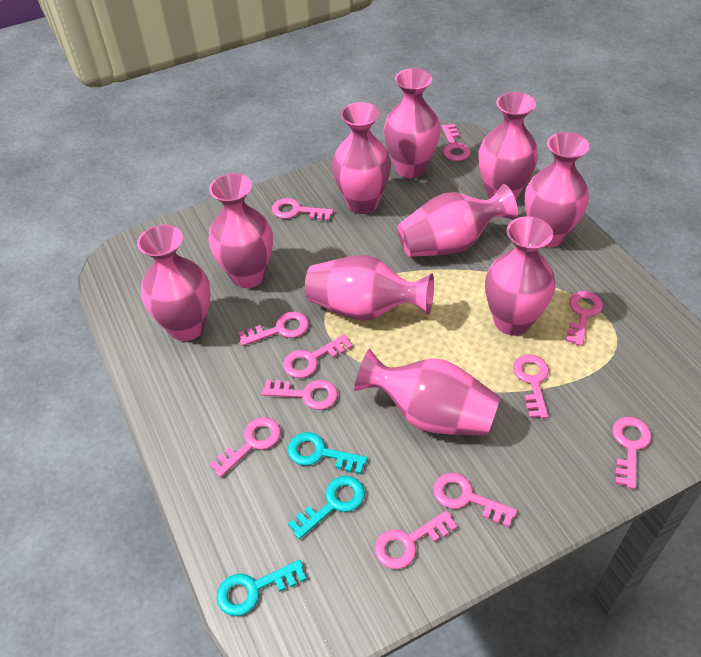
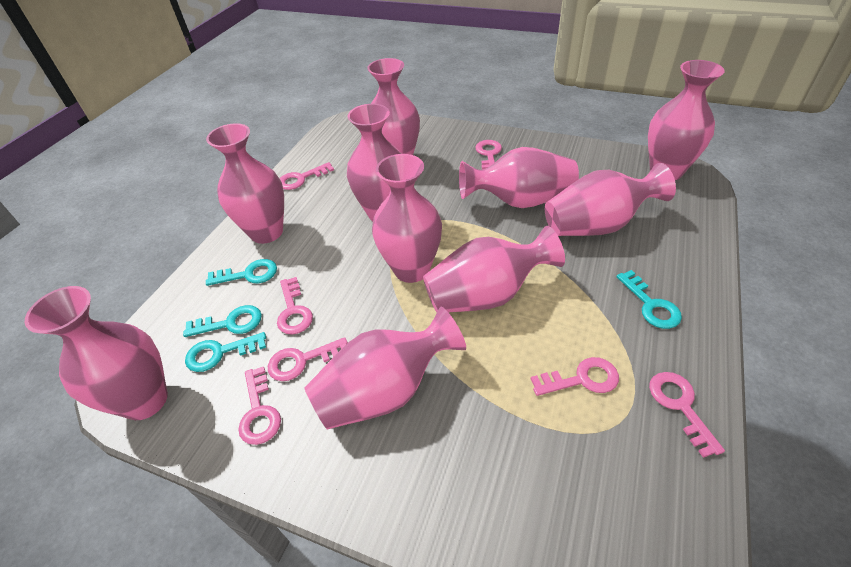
pink key: [209,417,281,478] [238,311,309,346] [262,380,338,410] [272,198,333,221] [283,334,353,378] [375,510,457,569] [433,473,517,527] [441,124,471,161] [513,355,549,418] [566,291,603,346] [612,417,651,489] = 11 -> [238,366,281,445] [268,337,348,381] [277,277,313,335] [279,162,334,190] [475,140,502,169] [531,357,619,396] [649,372,725,458] = 7
turquoise key: [217,560,306,616] [288,432,367,474] [288,476,365,539] = 3 -> [183,305,262,337] [185,332,266,372] [206,259,277,286] [616,270,682,329] = 4

